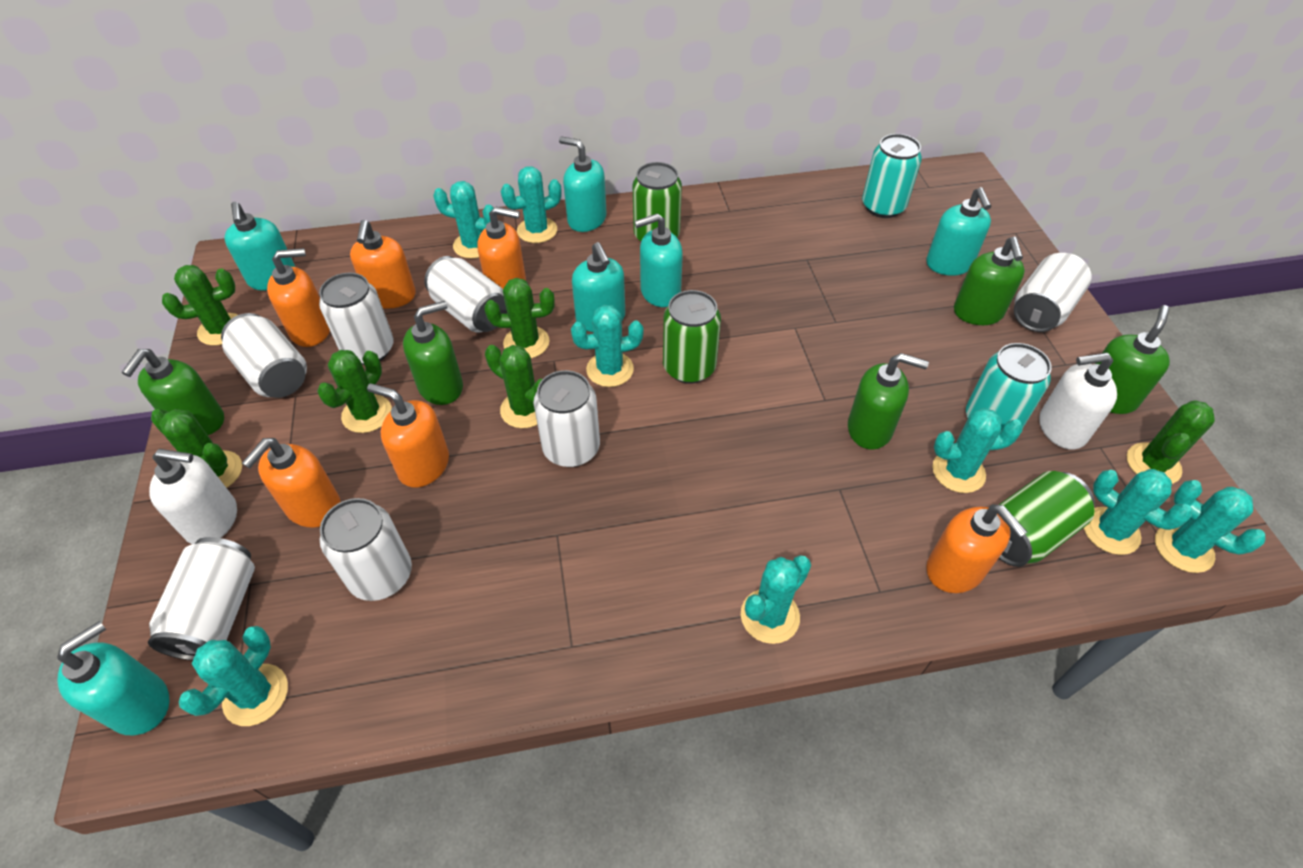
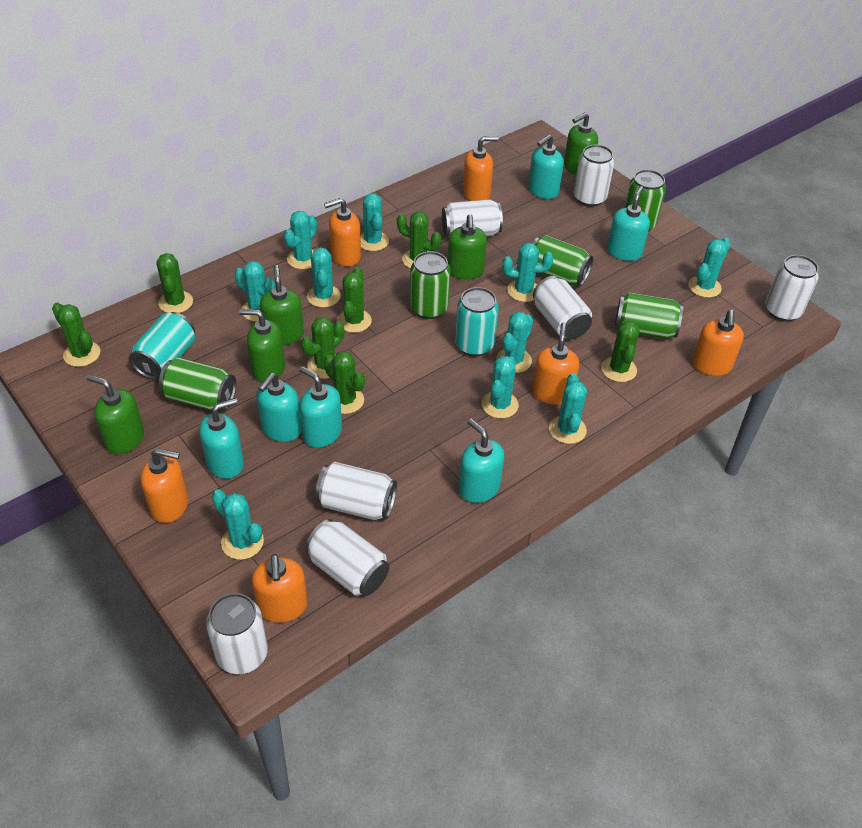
green cactus: [151,409,242,488] [162,265,238,346] [317,350,392,433] [484,278,554,358] [485,345,542,428] [1127,400,1215,484] = 6 -> [52,302,100,367] [156,253,193,313] [301,317,344,379] [324,351,365,414] [337,267,372,333] [397,212,441,269] [601,321,640,382] = 7
green can: [633,162,682,242] [663,290,721,384] [998,471,1095,567] = 3 -> [159,357,236,410] [410,251,451,319] [532,235,593,286] [615,292,683,339] [624,169,666,231] = 5
turquoise cactus: [178,626,288,726] [433,181,494,259] [501,166,562,243] [571,305,643,387] [741,555,811,644] [932,408,1023,493] [1084,469,1192,555] [1155,480,1266,573] = 8 -> [212,489,264,560] [235,261,275,322] [284,211,317,269] [307,247,341,308] [360,193,389,251] [482,356,519,418] [496,312,533,373] [502,243,553,302] [549,373,587,444] [688,238,731,298] = 10
white soap dispenser: [149,449,237,544] [1039,352,1117,450] = 2 -> none = 0

